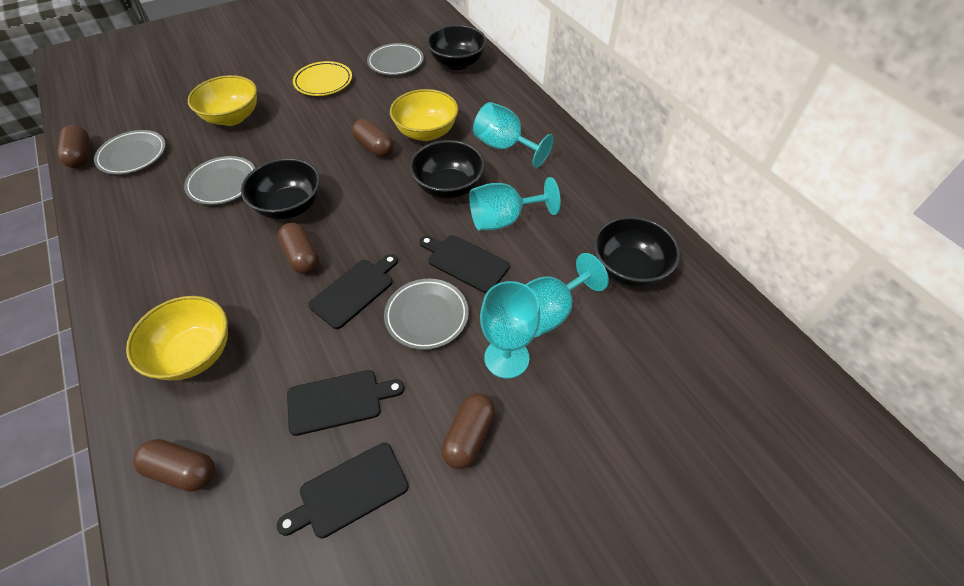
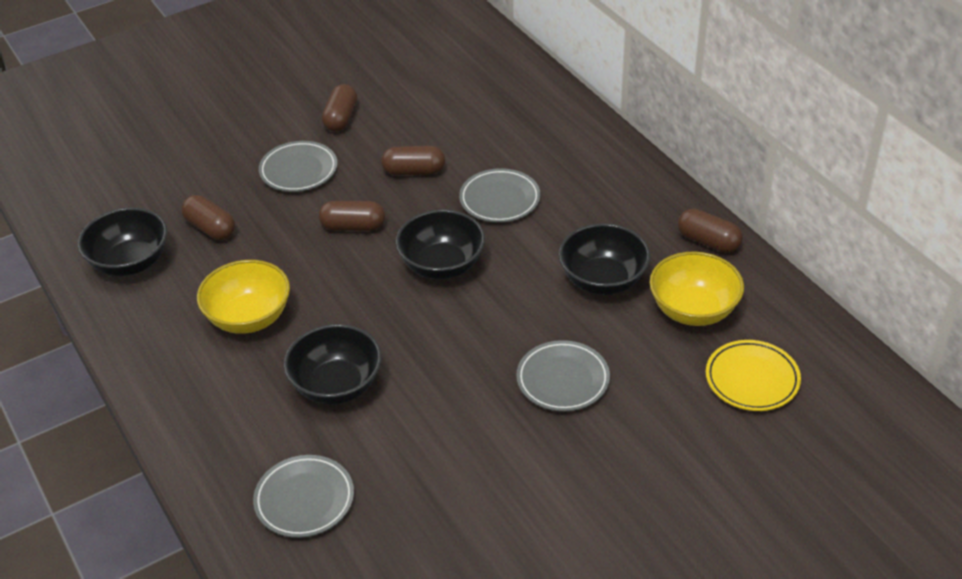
black cutting board: [277,443,409,538] [287,370,404,436] [308,254,398,329] [419,235,510,293] = 4 -> none = 0
turquoise goblet: [469,177,560,230] [473,102,554,168] [480,281,540,379] [525,253,609,337] = 4 -> none = 0
yellow bowl: [126,296,228,381] [188,75,257,126] [390,89,458,141] = 3 -> [197,260,290,334] [649,252,744,326] = 2

